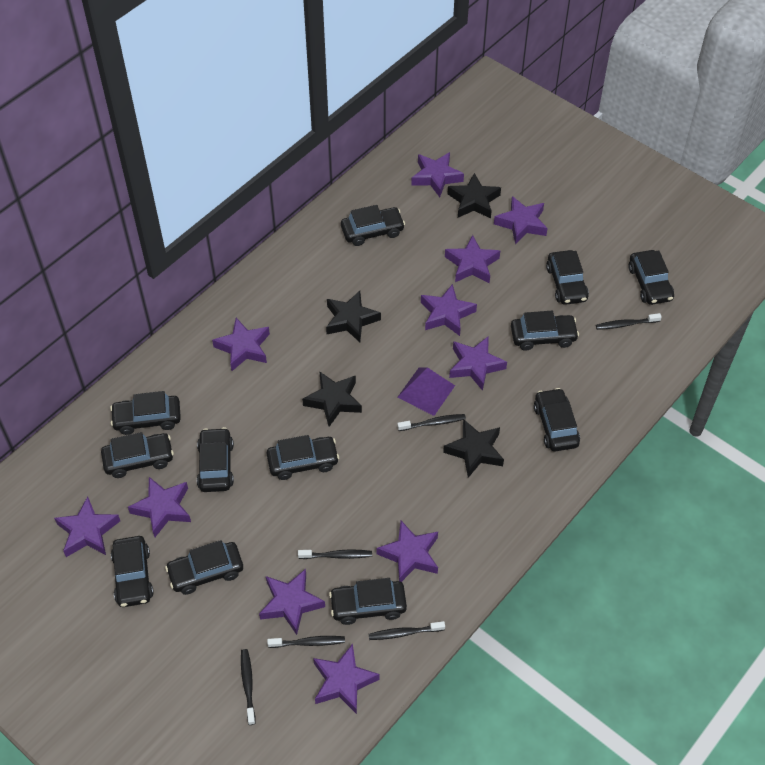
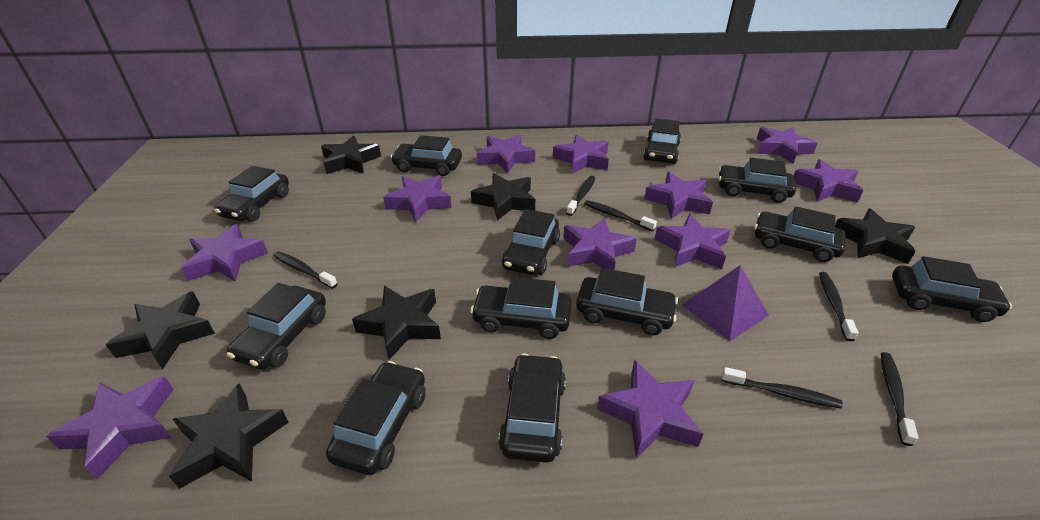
black star: [302,371,362,427] [326,291,381,343] [443,419,504,478] [447,173,501,219] = 4 -> [106,291,215,369] [169,383,289,489] [321,136,381,174] [352,286,441,360] [471,173,535,221] [835,209,916,264] = 6

